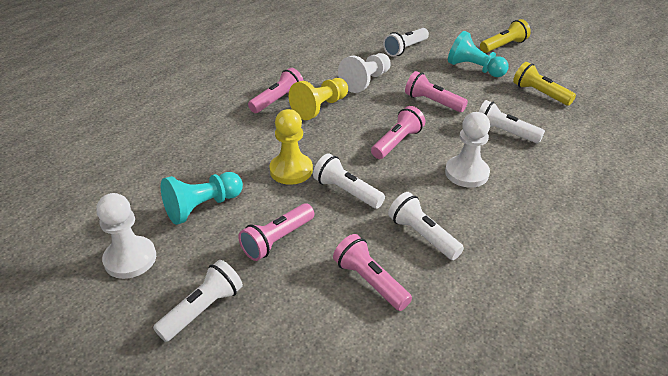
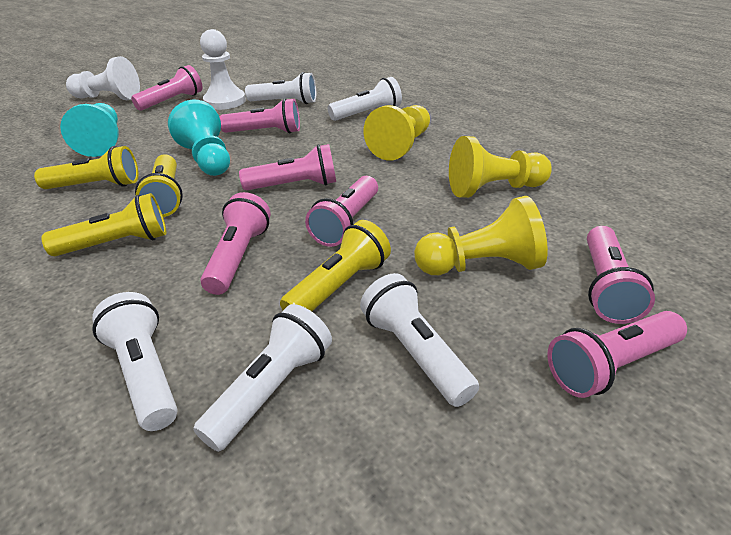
pink flashlight: [238,203,314,261] [248,68,304,113] [333,234,412,311] [371,106,425,159] [405,71,468,112] = 5 -> [131,65,203,111] [200,192,271,295] [219,98,300,134] [239,144,336,190] [305,176,378,247] [547,311,687,398] [587,226,655,324] = 7
white pawn: [96,193,156,279] [338,53,391,93] [445,112,490,188] = 3 -> [66,56,140,100] [200,29,246,110] = 2
yellow flashlight: [480,19,531,53] [513,62,576,106] = 2 -> [34,146,138,189] [41,193,166,256] [135,154,183,217] [280,220,391,311] = 4
yellow pawn: [269,109,313,185] [289,78,348,120] = 2 -> [363,105,430,161] [414,196,548,275] [449,136,552,198] = 3

